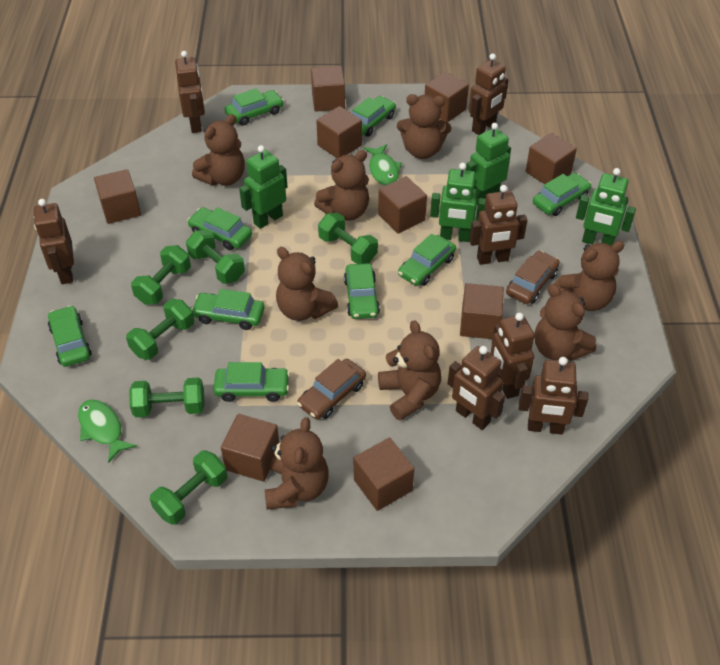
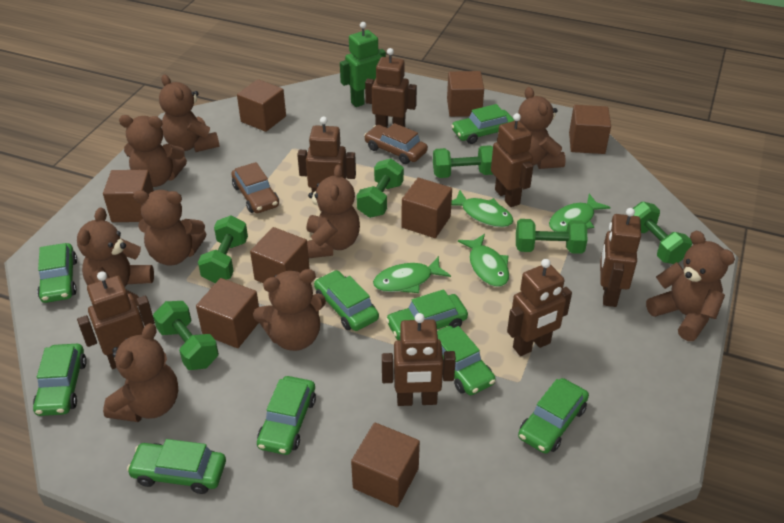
brown cube: [94,169,141,224] [221,414,279,482] [311,66,345,112] [316,106,362,158] [354,437,414,511] [378,176,427,234] [425,72,469,123] [460,283,504,339] [526,133,577,184] = 9 -> [103,170,154,222] [196,278,259,348] [237,79,286,132] [250,227,309,283] [351,423,420,507] [401,178,452,238] [447,71,484,117] [569,105,611,154] = 8
brown teddy bear: [192,114,245,186] [265,417,329,510] [276,247,338,321] [314,150,369,221] [378,320,441,421] [397,94,451,159] [535,284,596,361] [554,241,625,311] = 8 -> [77,208,154,307] [103,323,178,422] [119,115,187,187] [133,190,206,266] [159,75,220,152] [253,269,326,351] [306,164,360,258] [518,87,566,169] [646,231,735,341] = 9
green fish: [78,400,137,463] [364,144,402,186] = 2 -> [373,256,451,293] [451,190,514,227] [458,234,509,287] [549,194,611,232] = 4
green robot: [239,145,287,229] [430,163,486,242] [466,123,511,205] [576,168,636,246] = 4 -> [340,22,386,107] = 1

